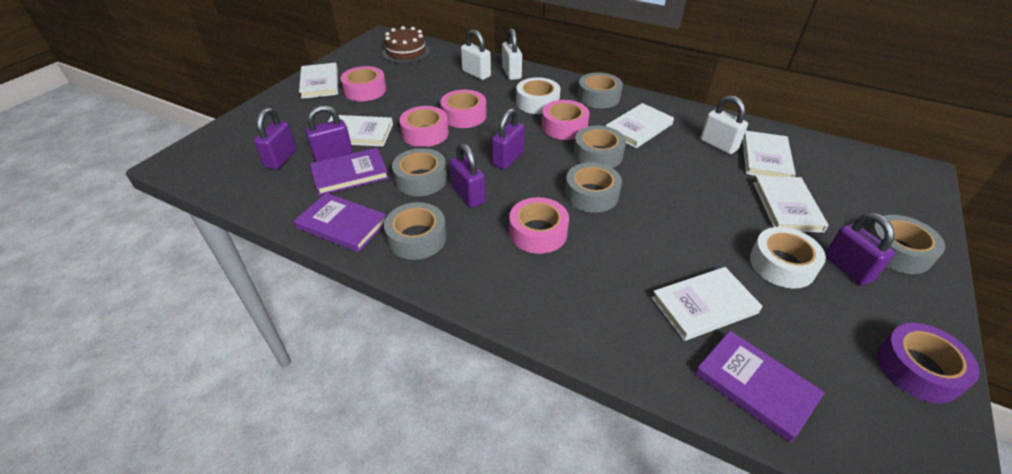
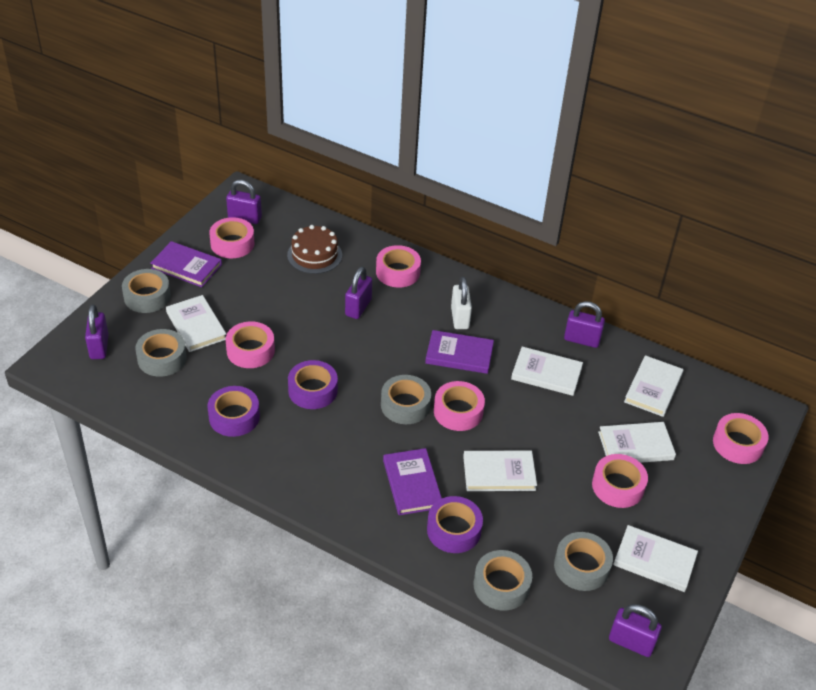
grey tape: [384,202,447,260] [392,148,447,196] [565,162,622,213] [574,126,626,168] [578,72,623,108] [869,215,945,274] = 6 -> [122,269,171,313] [135,329,187,377] [381,375,431,424] [474,550,532,611] [554,532,613,591] = 5
pink tape: [340,66,386,101] [399,106,449,147] [440,90,487,128] [509,197,569,254] [542,100,589,140] = 5 -> [209,217,255,258] [226,321,275,368] [376,245,421,287] [434,381,485,431] [592,454,648,508] [713,413,769,464] = 6
purple tape: [877,323,980,403] = 1 -> [207,386,260,437] [288,360,338,409] [427,496,483,553] = 3
white padlock: [461,29,491,80] [502,28,522,80] [701,95,748,154] = 3 -> [451,277,472,329] = 1
white tape: [516,77,561,114] [750,227,826,288] = 2 -> none = 0

